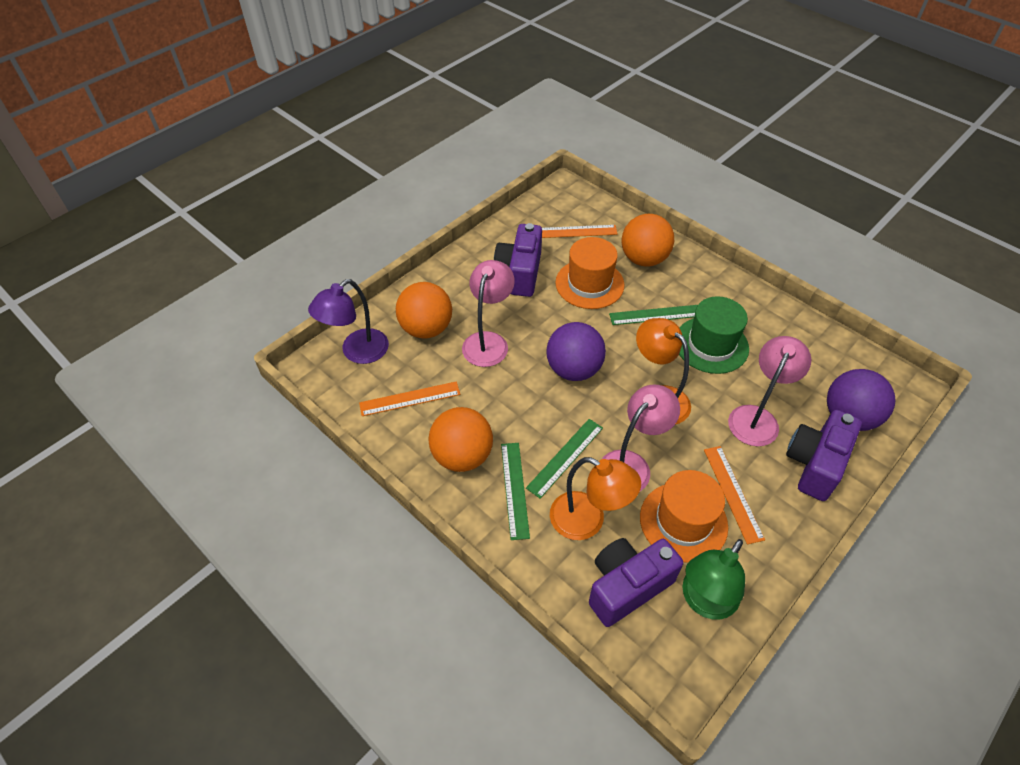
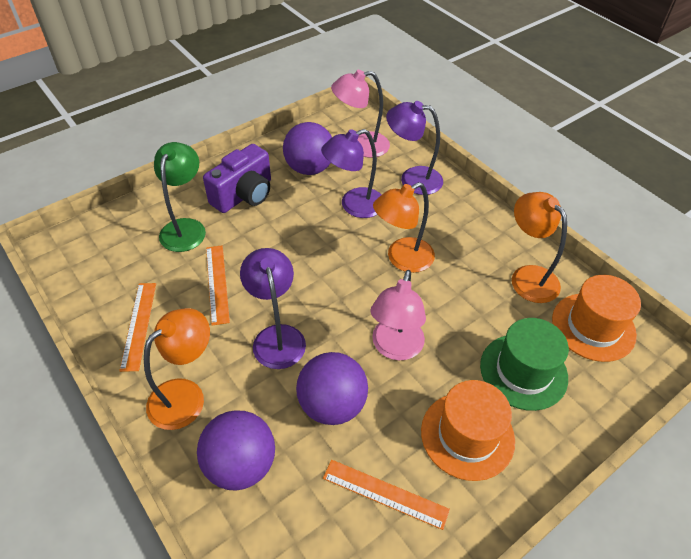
green ruler: [501,443,530,540] [526,419,603,499] [609,305,698,325] = 3 -> none = 0
orange ball: [396,282,452,339] [428,407,493,472] [622,214,674,267] = 3 -> none = 0
orange lamp: [550,457,641,540] [636,318,691,425] = 2 -> [144,308,210,430] [373,182,435,273] [512,192,567,303] = 3
pink lamp: [462,260,515,367] [602,385,680,491] [728,336,811,446] = 3 -> [331,70,390,158] [370,270,426,360] = 2
purple ball: [546,322,606,381] [827,369,896,431] = 2 -> [197,410,275,491] [283,122,332,175] [296,352,368,425] = 3
purple camera: [494,223,542,297] [589,538,683,627] [786,410,862,501] = 3 -> [203,144,271,213] = 1
purple lamp: [308,279,389,364] = 1 -> [240,248,306,369] [321,129,381,218] [386,101,443,195] = 3

